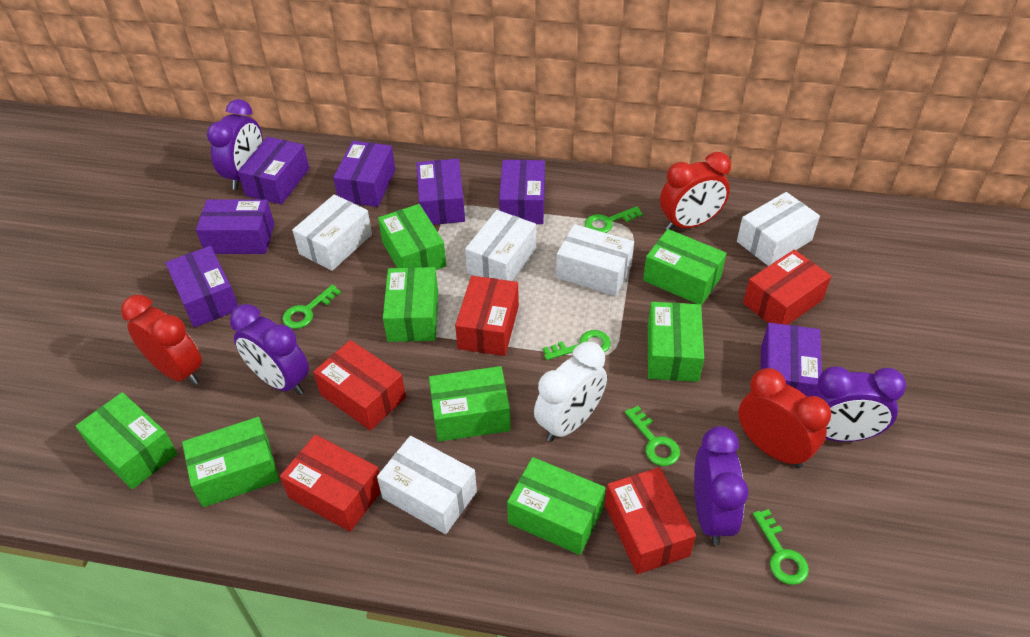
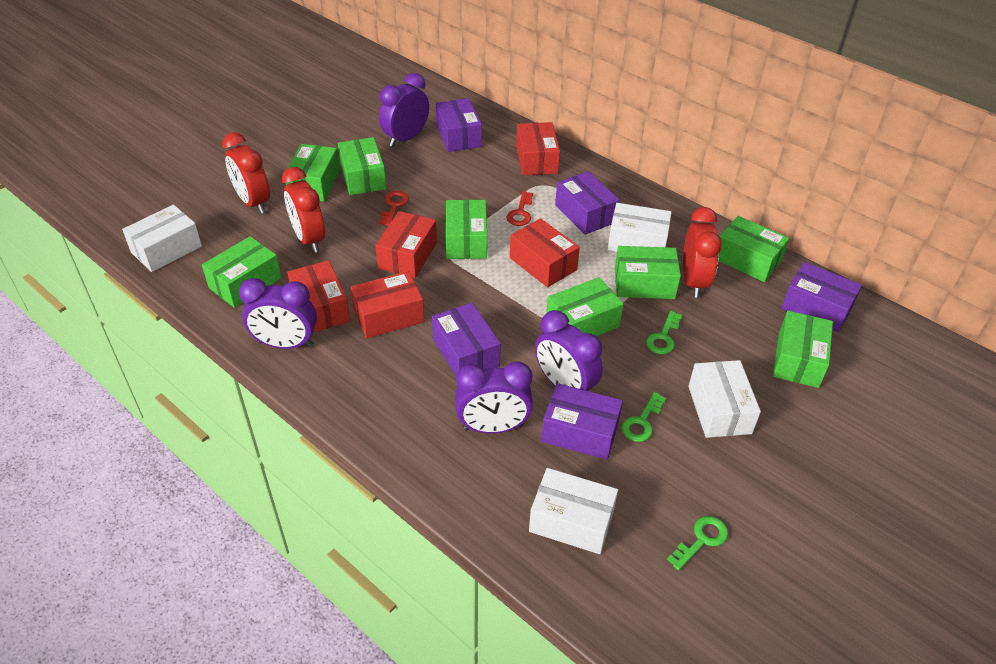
green key: [282,285,341,329] [543,330,611,360] [585,206,643,233] [625,406,680,466] [753,509,809,585] = 5 -> [621,392,666,442] [646,311,682,354] [667,516,728,571] = 3
purple box: [165,246,238,328] [196,199,274,254] [238,137,309,204] [333,141,395,207] [416,159,465,225] [499,160,545,224] [761,323,822,396] = 7 -> [432,302,501,376] [436,98,482,152] [541,383,623,460] [555,171,620,235] [781,262,862,332] = 5
red key: none = 0 -> [380,191,409,226] [506,191,533,226] = 2
white box: [292,194,372,271] [377,436,477,534] [465,210,536,281] [556,224,634,296] [737,192,820,266] = 5 -> [122,205,202,272] [529,468,618,554] [608,203,672,252] [688,360,761,438] = 4
white clock: [534,342,607,442] = 1 -> none = 0

